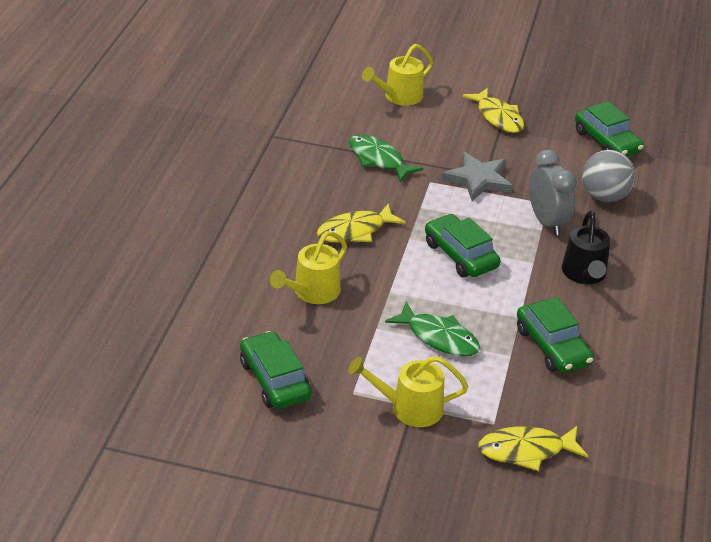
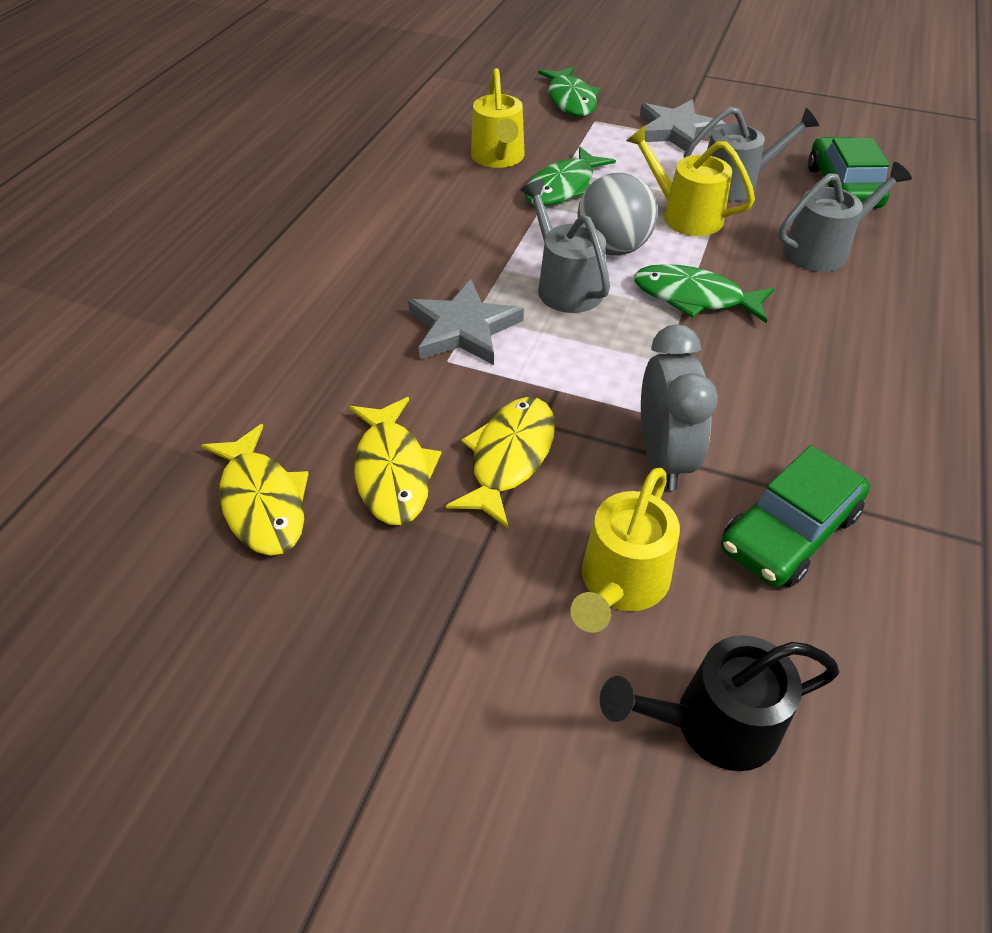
green car: [240,331,311,409] [425,214,500,278] [517,297,594,373] [575,101,644,157] = 4 -> [721,445,870,588] [808,137,890,208] = 2
green fish: [349,134,423,182] [385,302,480,357] = 2 -> [524,147,616,206] [538,67,600,116] [634,264,774,323] = 3
grey star: [442,152,513,201] = 1 -> [408,279,524,365] [640,100,726,154] = 2
grey watering can: none = 0 -> [521,180,610,313] [684,107,819,201] [778,162,912,272] = 3

